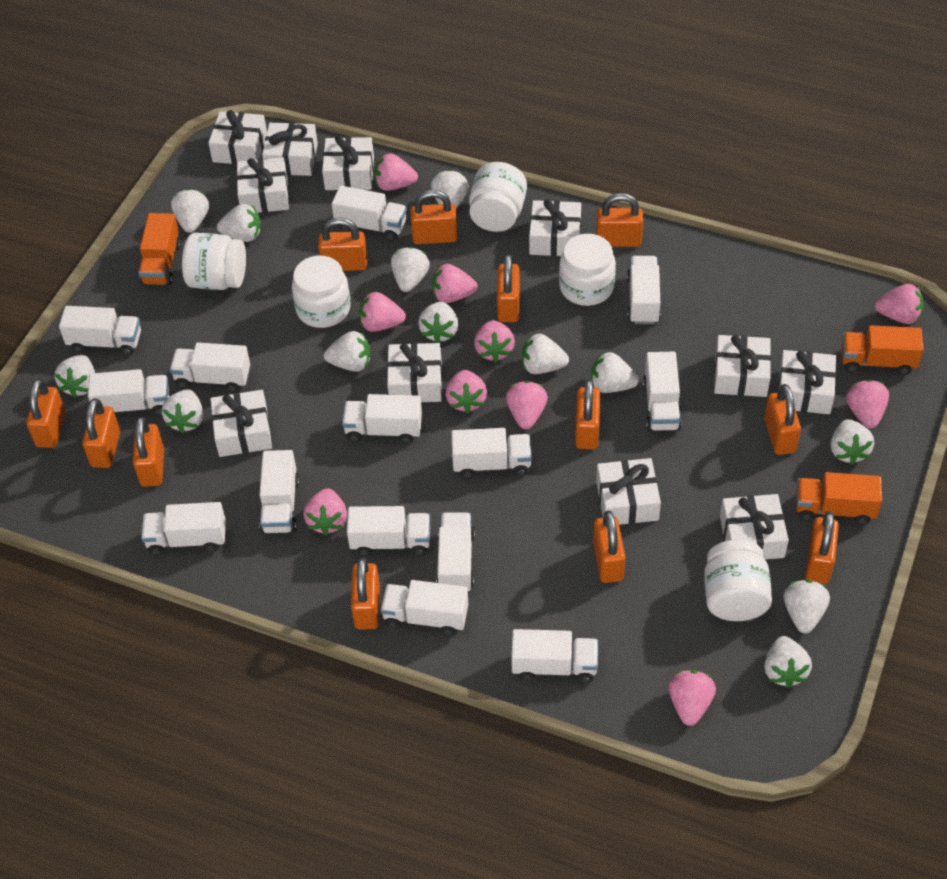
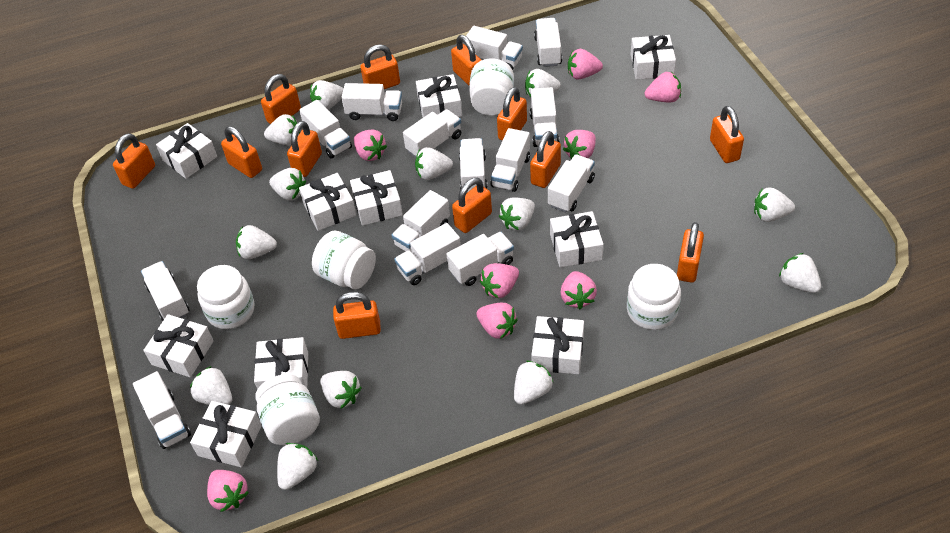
orange truck: [138,213,181,286] [796,472,882,525] [841,325,924,375] = 3 -> none = 0
pink strawberry: [303,488,347,536] [359,292,406,332] [374,153,418,191] [432,264,478,303] [445,370,487,413] [474,320,515,363] [506,381,548,429] [668,670,716,726] [846,380,889,429] [875,284,924,324] = 10 -> [207,470,249,512] [354,129,387,161] [476,303,518,339] [480,263,519,298] [560,271,597,309] [563,130,596,159] [568,49,603,80] [645,72,681,102] = 8
white gift: [208,110,267,165] [210,390,272,457] [237,157,289,213] [262,123,318,176] [322,136,374,190] [387,343,442,402] [529,199,581,256] [596,458,661,525] [714,335,771,397] [720,494,789,560] [778,350,836,414] = 11 -> [143,314,213,377] [156,123,217,179] [190,401,262,467] [254,337,308,389] [299,173,356,231] [350,170,403,226] [416,74,462,118] [531,316,584,374] [550,211,603,267] [631,35,676,80] = 10

